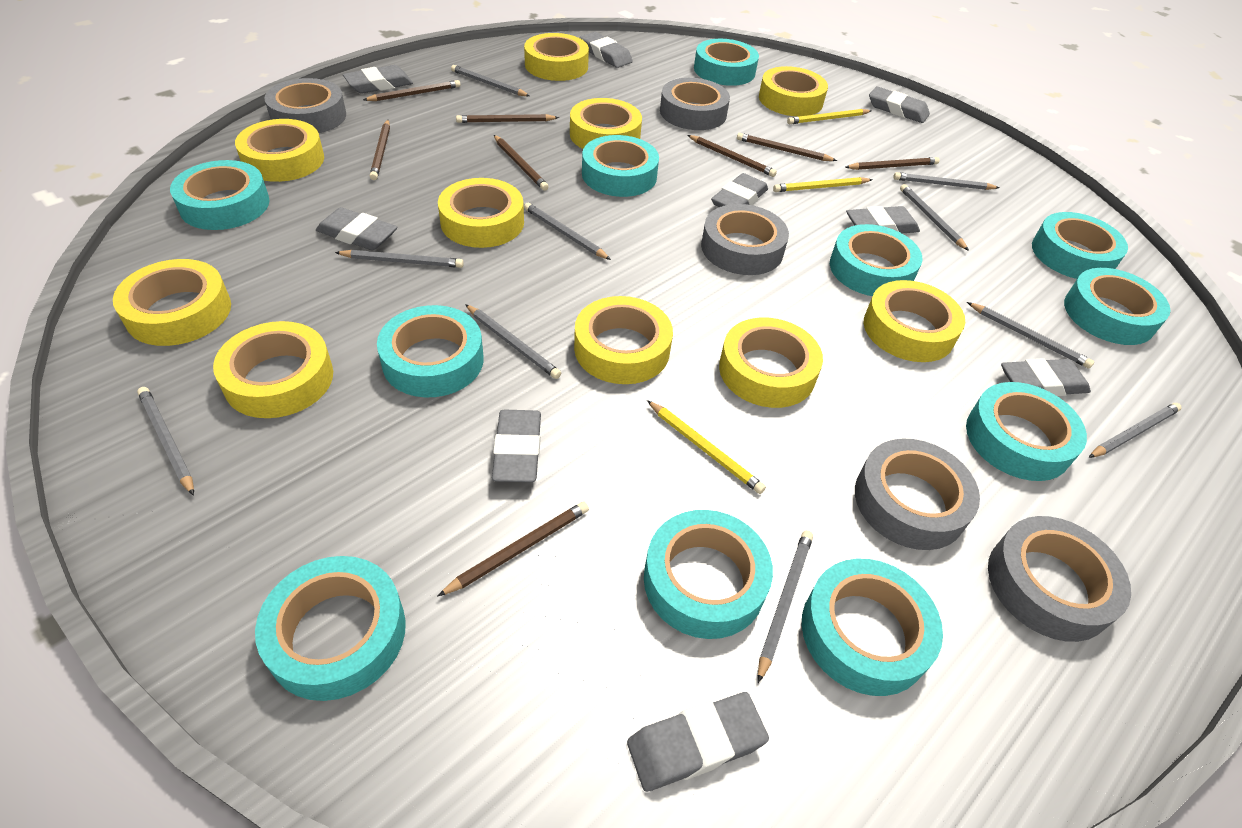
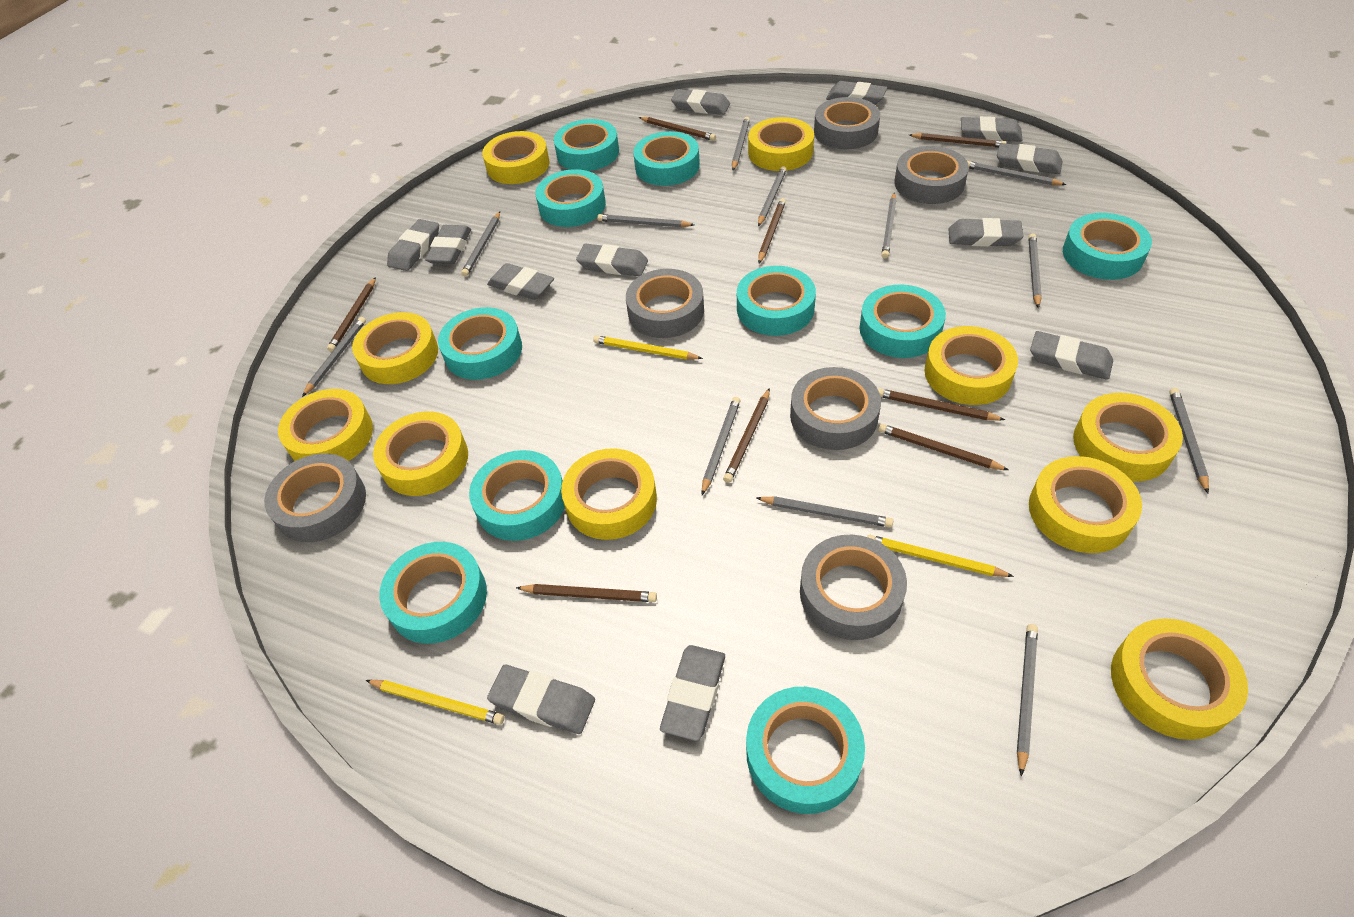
grey eraser: [316,207,397,251] [343,65,413,94] [492,409,541,482] [580,32,633,68] [627,692,769,792] [711,173,768,207] [846,206,920,233] [869,87,930,123] [1001,358,1091,396] = 9 -> [387,219,439,271] [425,225,471,264] [487,263,554,300] [487,665,595,734] [576,244,648,276] [660,645,725,741] [671,89,730,115] [826,81,887,105] [948,218,1024,247] [961,116,1022,142] [997,143,1063,174] [1030,331,1113,380] = 12
grey pencil: [137,387,194,496] [335,250,464,268] [451,65,530,96] [465,304,561,379] [524,203,611,260] [758,530,813,683] [893,172,999,190] [900,184,969,251] [967,302,1094,369] [1089,403,1182,458] = 10 -> [302,317,366,397] [461,212,500,277] [597,214,694,227] [702,397,740,495] [732,117,750,170] [757,496,893,527] [758,166,787,226] [881,193,897,259] [967,161,1066,185] [1017,624,1038,776] [1029,234,1042,308] [1169,388,1209,493] = 12
grey tape: [264,78,346,133] [660,78,730,130] [701,204,789,275] [855,439,980,550] [988,516,1131,642] = 5 -> [264,453,366,542] [626,269,704,338] [790,367,881,450] [800,535,907,640] [814,97,880,150] [894,146,969,204] = 6
turquoise tape: [170,160,270,230] [255,556,406,701] [377,305,484,397] [582,135,659,197] [644,510,773,639] [694,39,759,86] [802,559,943,696] [830,224,922,296] [966,382,1087,481] [1032,212,1128,279] [1064,268,1171,345] = 11 -> [379,542,487,644] [438,307,522,380] [469,450,565,541] [535,169,606,227] [554,119,619,171] [633,131,700,186] [737,266,816,336] [746,687,865,814] [859,284,946,358] [1063,213,1152,280] = 10

